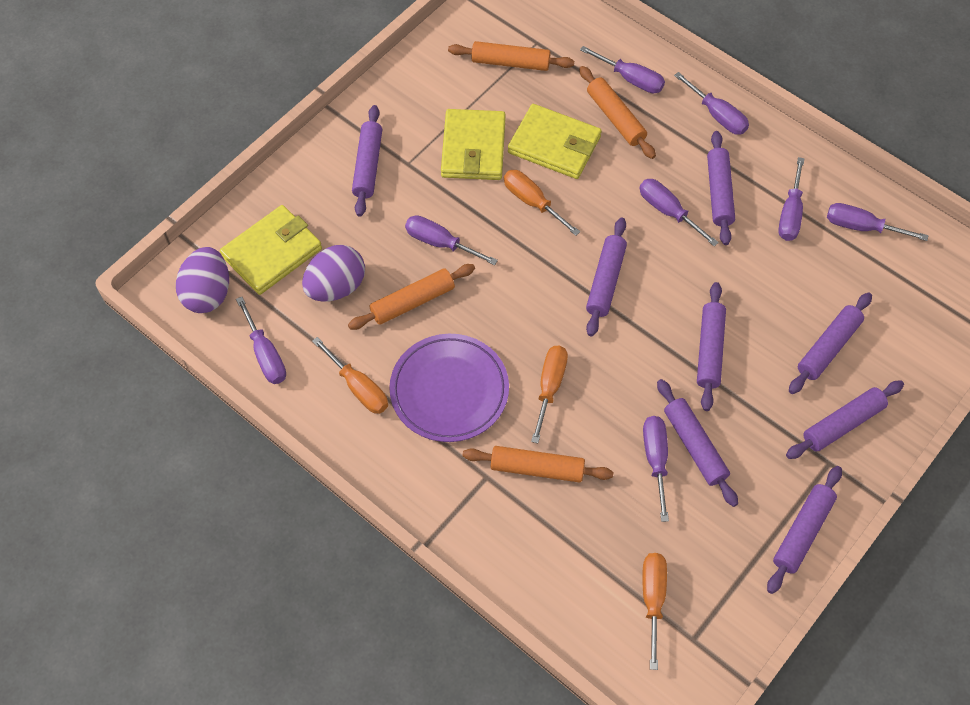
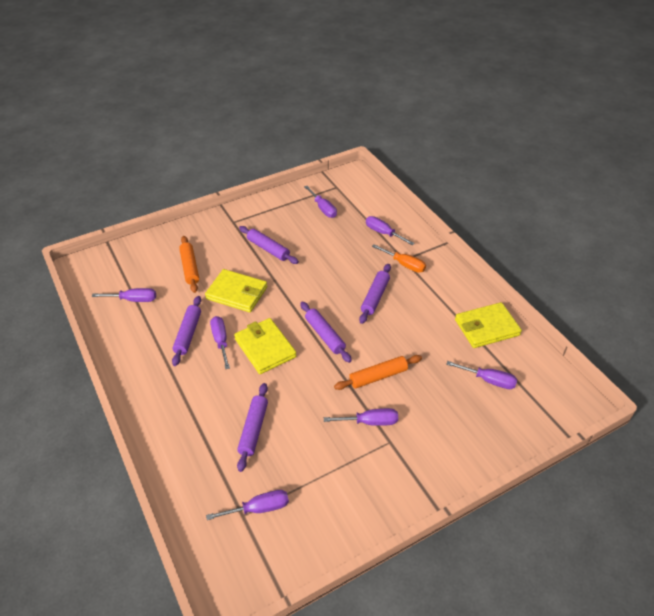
orange rolling pin: [348,264,475,330] [448,41,574,71] [462,446,613,482] [579,66,656,159] = 4 -> [179,236,199,293] [334,355,422,390] = 2
orange screwdriver: [312,337,388,414] [504,170,580,236] [531,346,568,443] [642,553,667,670] = 4 -> [372,244,426,273] = 1
purple egg: [176,247,229,313] [302,245,365,302] = 2 -> none = 0
purple plate: [389,334,509,442] = 1 -> none = 0
purple rolling pin: [352,105,382,217] [586,217,627,337] [657,379,738,507] [697,282,726,411] [707,131,735,245] [767,466,842,594] [786,380,904,459] [789,292,872,394] = 8 -> [172,296,201,366] [237,383,268,472] [239,226,299,264] [300,302,352,363] [359,264,391,324] = 5
purple screwdriver: [236,297,286,384] [405,215,498,265] [580,46,665,93] [640,179,719,246] [643,416,669,522] [674,72,749,135] [778,157,805,241] [827,203,928,241] = 8 -> [92,288,156,302] [206,490,289,520] [210,316,230,369] [304,186,337,218] [324,408,398,426] [366,216,415,245] [446,361,517,389] = 7

